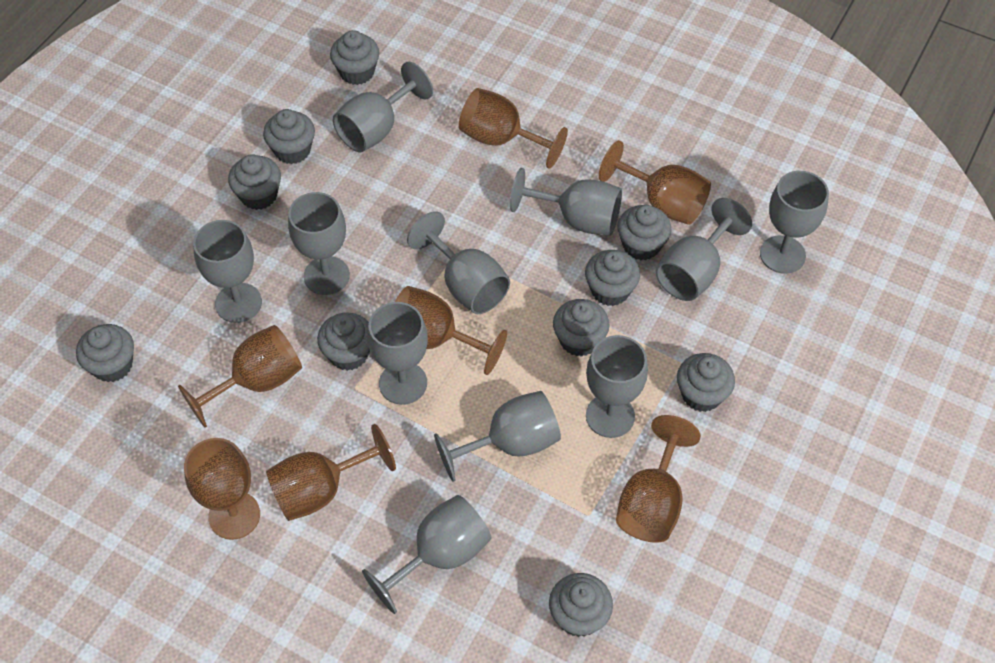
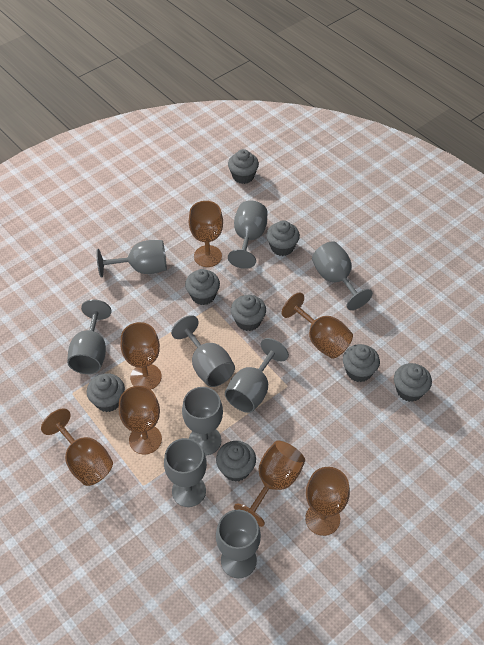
grey cupcake: [76,324,134,382] [228,154,281,210] [263,109,315,164] [317,313,370,371] [330,30,379,85] [549,573,613,637] [553,299,610,357] [585,250,640,306] [617,205,671,260] [677,353,735,412] = 10 -> [87,373,125,412] [185,269,220,305] [216,441,256,482] [228,149,259,184] [231,295,266,331] [266,220,300,256] [343,344,380,382] [394,363,432,402] = 8
grey goblet: [193,220,262,323] [288,192,350,295] [333,62,433,152] [362,495,491,614] [367,302,428,405] [407,211,510,314] [434,391,561,482] [510,168,622,235] [586,335,648,438] [656,198,752,301] [760,171,829,274] = 11 -> [67,299,112,374] [96,240,167,277] [164,438,207,507] [171,315,235,387] [182,387,223,456] [216,510,261,578] [225,338,289,413] [228,200,267,269] [312,241,373,310] = 9

